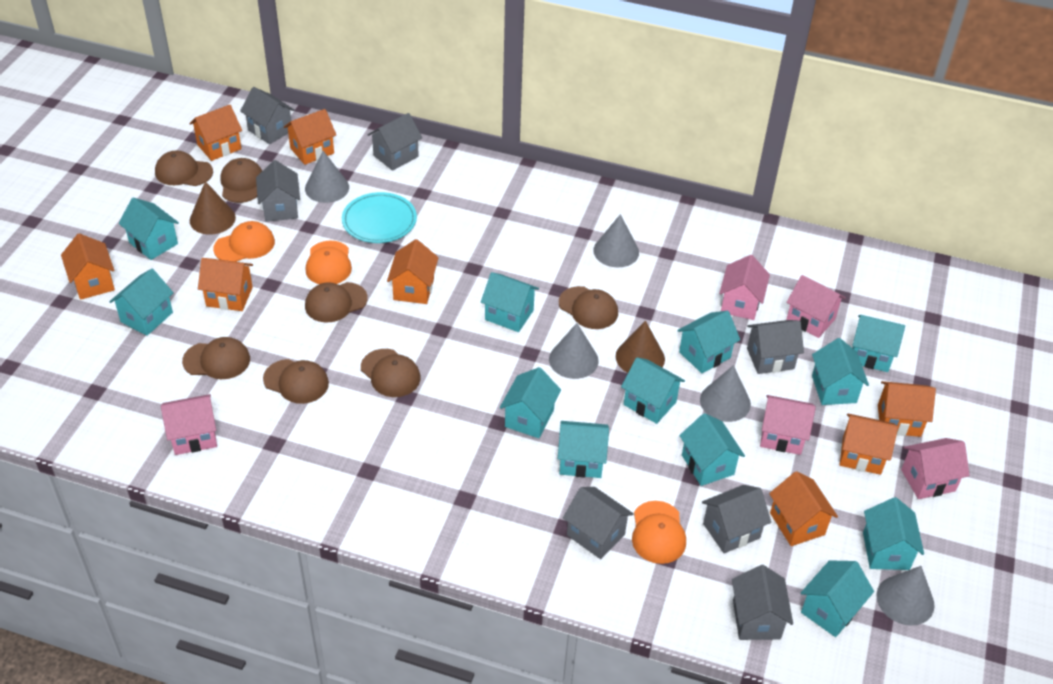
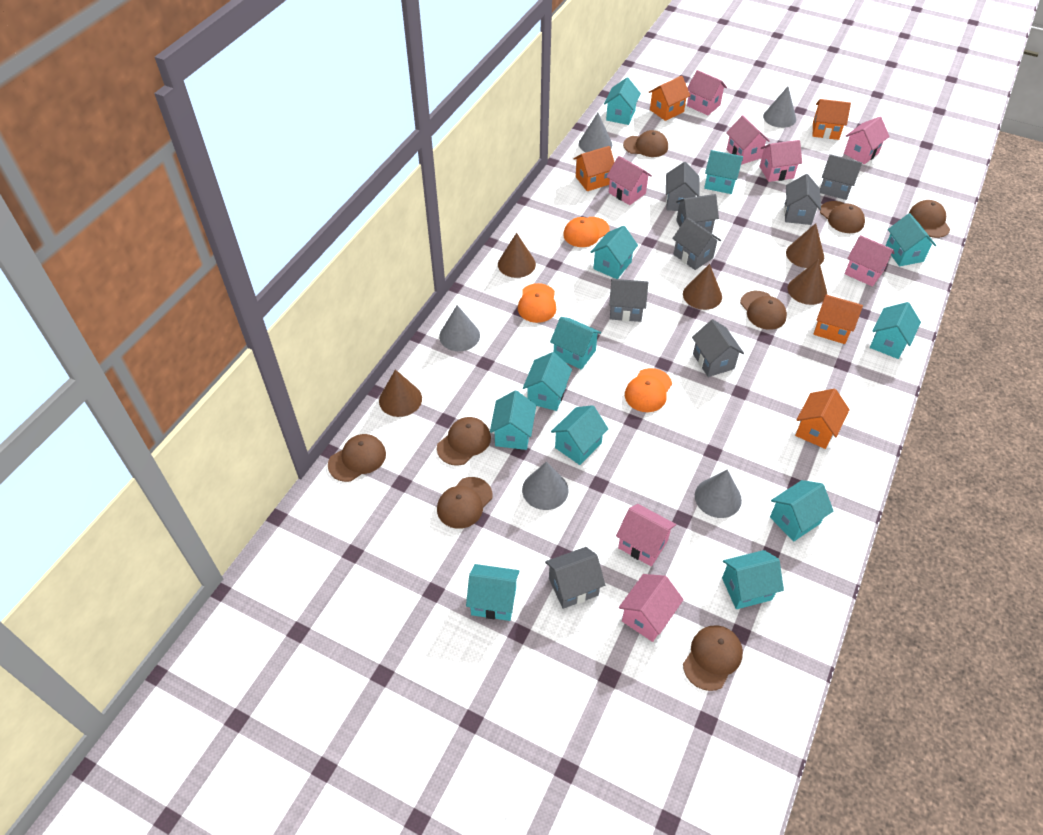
brown cap: [155,150,213,186] [182,337,250,379] [220,158,262,203] [263,359,329,404] [305,282,368,323] [361,349,420,397] [559,286,618,329] = 7 -> [328,434,386,482] [437,417,491,466] [437,477,492,529] [623,130,668,157] [683,625,743,691] [740,291,787,330] [820,201,865,233] [909,200,950,238] = 8
brown cone: [190,181,236,235] [616,321,665,373] = 2 -> [379,369,422,417] [498,233,536,278] [683,264,722,310] [786,223,824,268] [787,259,827,305] = 5
grey house: [240,87,295,144] [256,160,300,222] [368,113,422,171] [563,487,634,559] [702,485,771,553] [732,565,793,640] [747,320,804,374] = 7 -> [545,547,605,609] [609,279,648,322] [666,162,700,211] [672,217,721,270] [676,194,719,233] [692,319,744,377] [784,174,821,225] [820,154,862,200] = 8
orange house: [61,233,115,300] [189,105,242,161] [198,258,253,311] [284,109,336,165] [387,239,439,304] [769,471,838,546] [840,413,898,475] [878,381,936,437] = 8 -> [573,146,614,191] [649,76,690,121] [795,389,850,449] [813,99,851,140] [813,294,863,344] = 5
pink house: [161,394,217,455] [719,255,770,320] [760,395,816,455] [786,275,846,338] [901,438,970,499] = 5 -> [606,156,652,205] [616,504,676,567] [619,574,684,642] [687,70,727,115] [726,116,770,165] [759,140,802,182] [844,117,890,164] [845,235,894,287] = 8
turquoise plate: [342,192,417,243] = 1 -> none = 0

